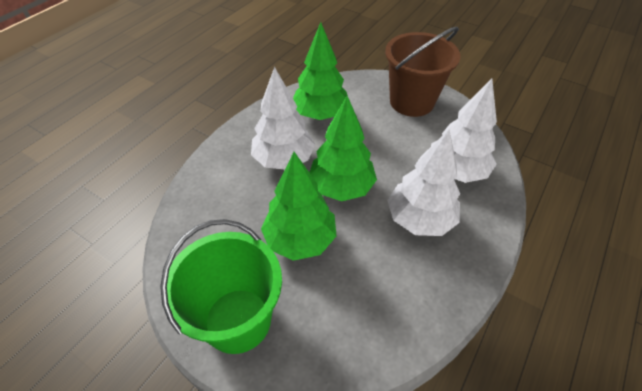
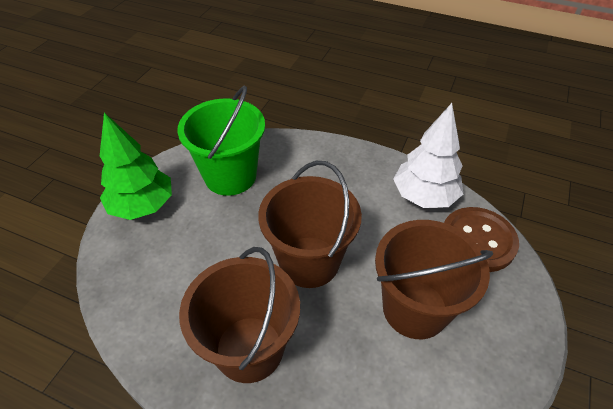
brown bucket: [385,27,460,117] = 1 -> [179,247,300,383] [258,161,362,288] [375,220,493,339] = 3
brown button: none = 0 -> [444,207,519,272] = 1
green tree: [261,152,336,261] [293,22,348,120] [309,96,377,201] = 3 -> [100,113,172,220] = 1
white tree: [251,67,315,169] [387,130,460,236] [431,79,497,183] = 3 -> [393,103,463,208] = 1

